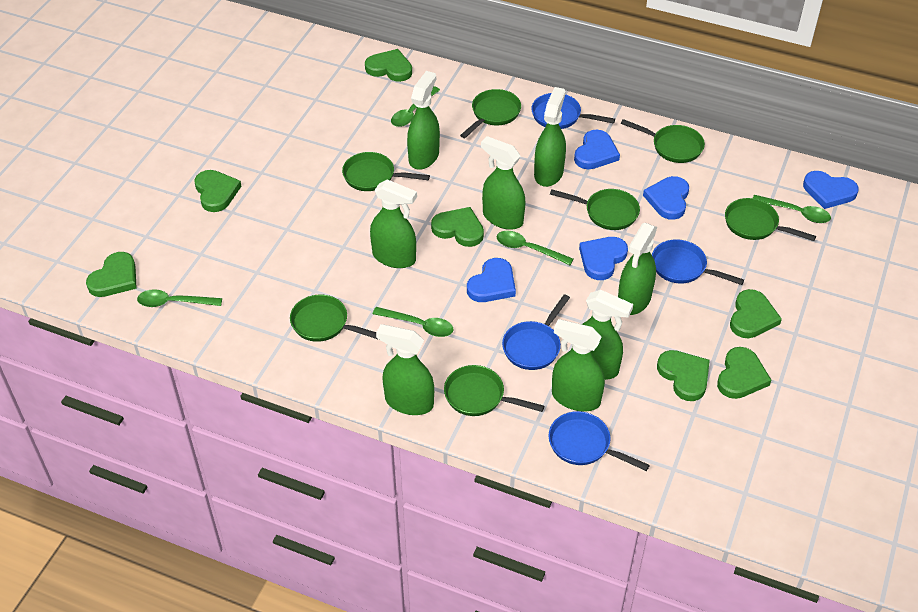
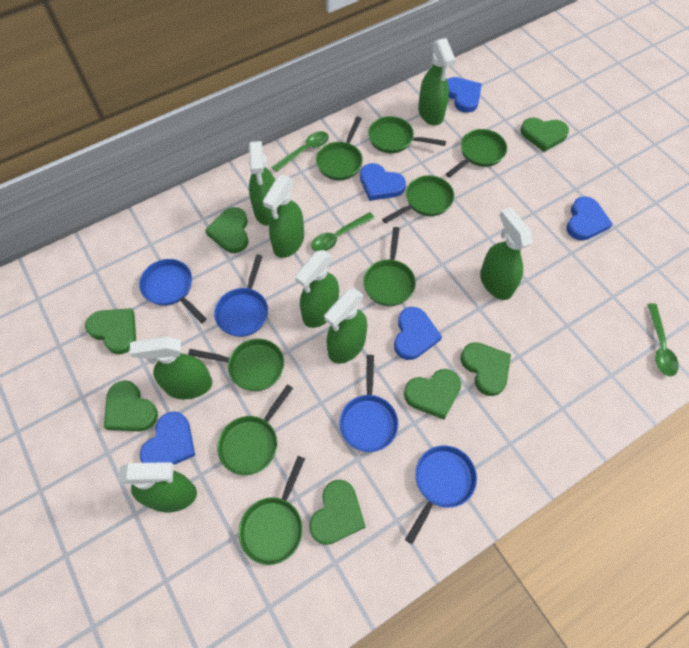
green pan: [290,295,379,342] [342,152,430,191] [444,365,544,416] [460,89,521,138] [550,189,640,230] [621,119,705,163] [725,198,816,241] = 7 -> [188,339,284,391] [217,384,293,475] [239,456,305,565] [316,117,363,180] [363,227,416,306] [368,116,446,153] [382,175,454,223] [446,129,507,177] = 8
green spoon: [137,289,222,307] [373,307,454,337] [391,86,440,127] [497,231,573,265] [753,195,831,223] = 5 -> [271,131,329,172] [311,212,375,251] [647,303,679,376] = 3

